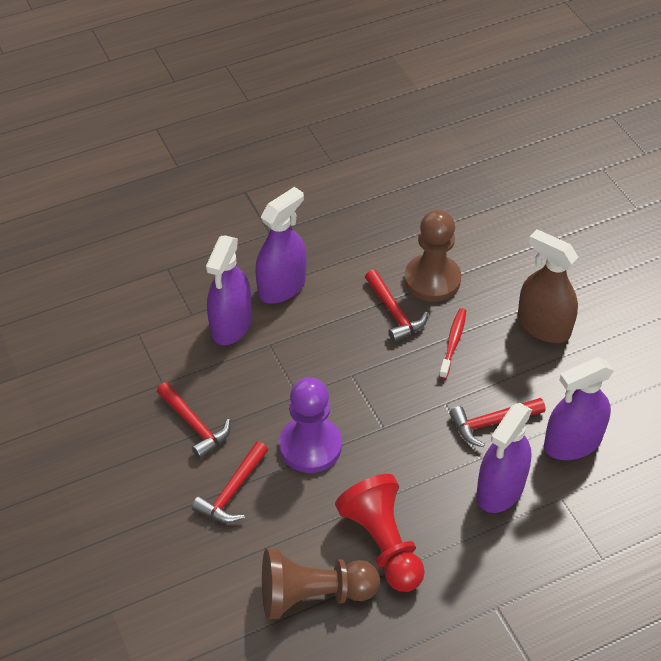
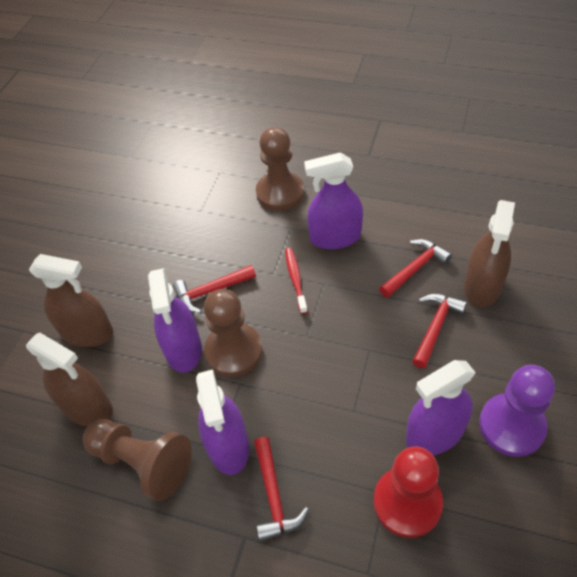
brown pawn: [262,548,380,619] [404,210,461,302] = 2 -> [83,419,192,501] [204,289,263,377] [256,127,304,211] = 3
brown spray bottle: [517,229,579,343] = 1 -> [26,333,113,427] [29,254,113,347] [464,200,515,307] = 3

